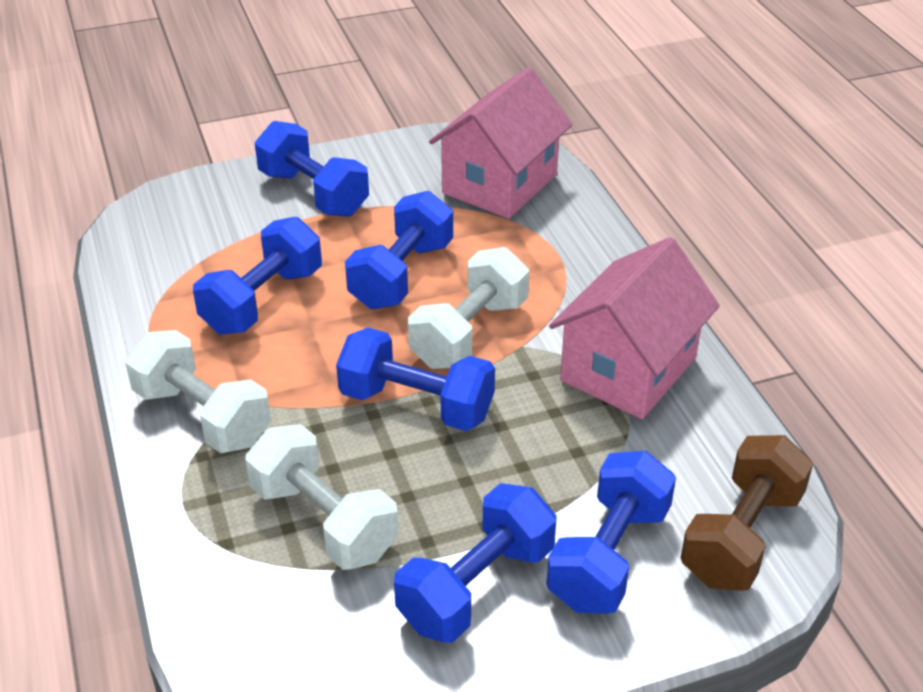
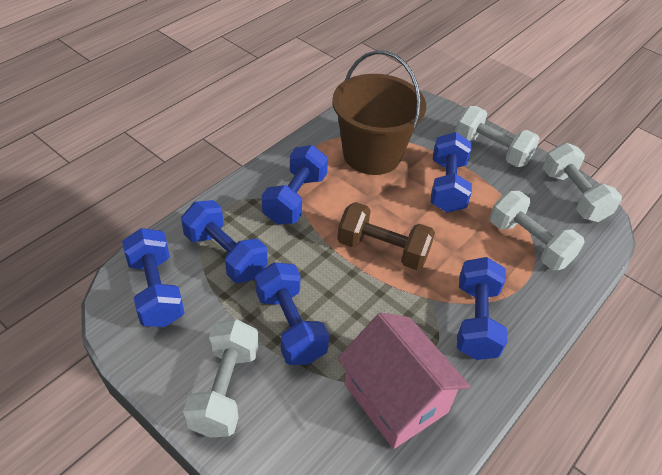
brown bucket: none = 0 -> [332,50,426,175] = 1
pink house: [429,67,572,219] [549,237,720,419] = 2 -> [338,313,470,449] = 1
white dumbbell: [125,330,271,453] [245,424,399,570] [408,247,529,369] = 3 -> [183,319,259,438] [455,106,540,167] [490,191,585,270] [543,143,622,222] = 4

